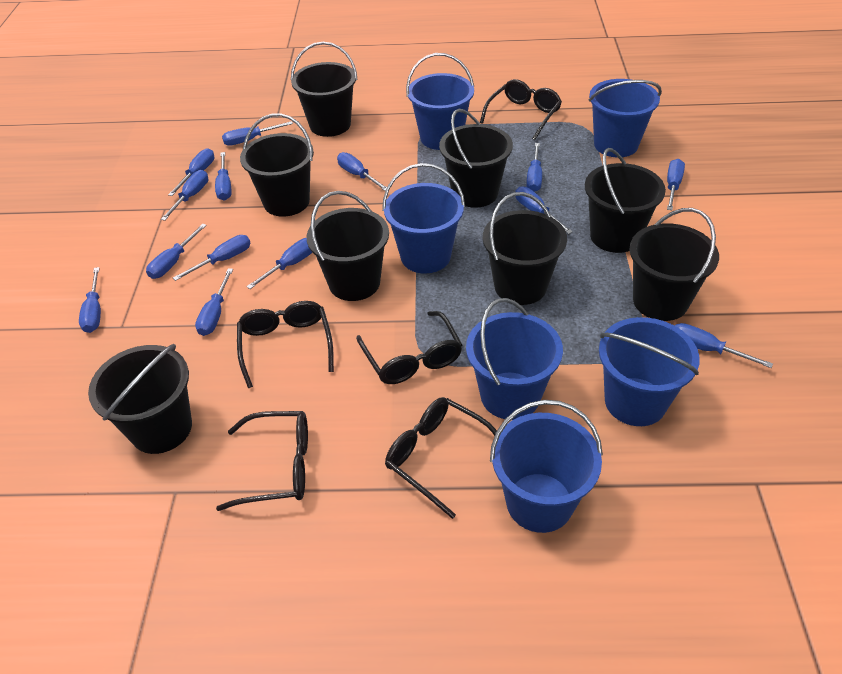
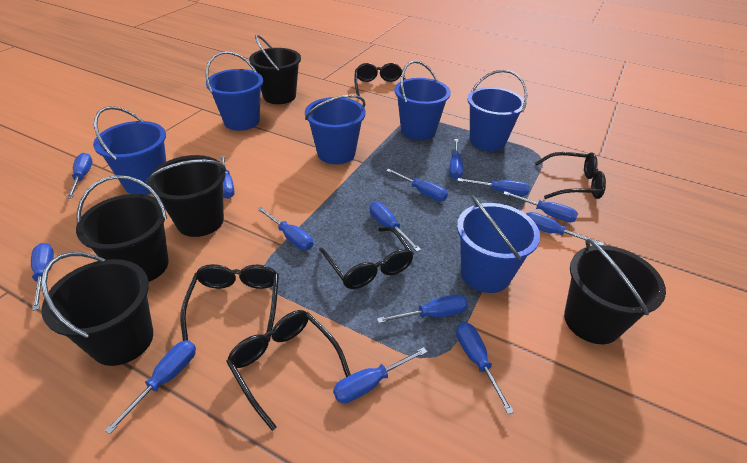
black bucket: [88,344,192,454] [240,113,314,217] [291,42,358,137] [307,191,389,301] [439,109,513,208] [483,192,567,305] [585,148,666,253] [630,208,719,321] = 8 -> [41,252,153,366] [76,175,169,282] [146,155,226,237] [249,35,301,104] [564,239,666,344] = 5

